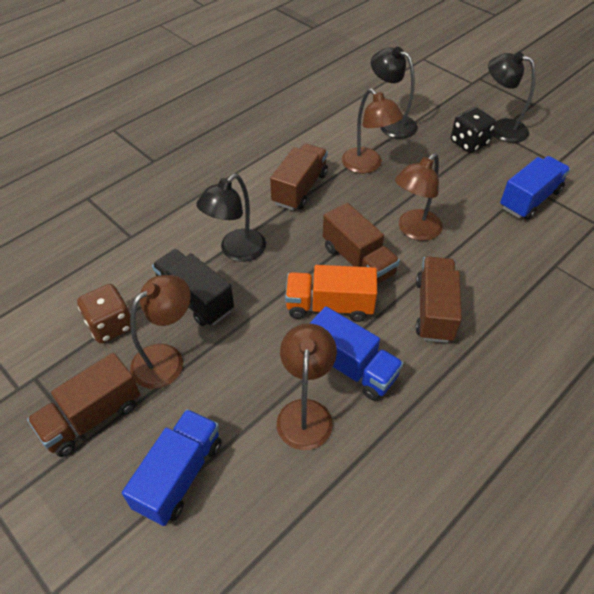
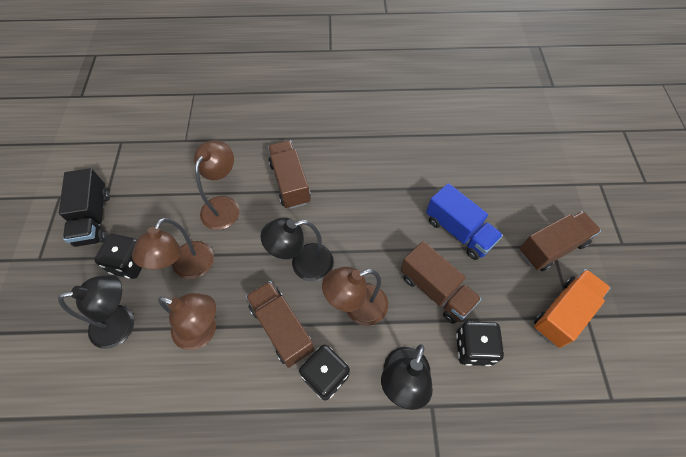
black dice: [451,107,496,153] = 1 -> [95,234,142,279] [299,345,350,401] [456,321,504,366] = 3
blue truck: [122,409,222,526] [310,306,404,401] [500,156,570,220] = 3 -> [426,183,503,260] = 1
brown dice: [77,284,131,344] = 1 -> none = 0

